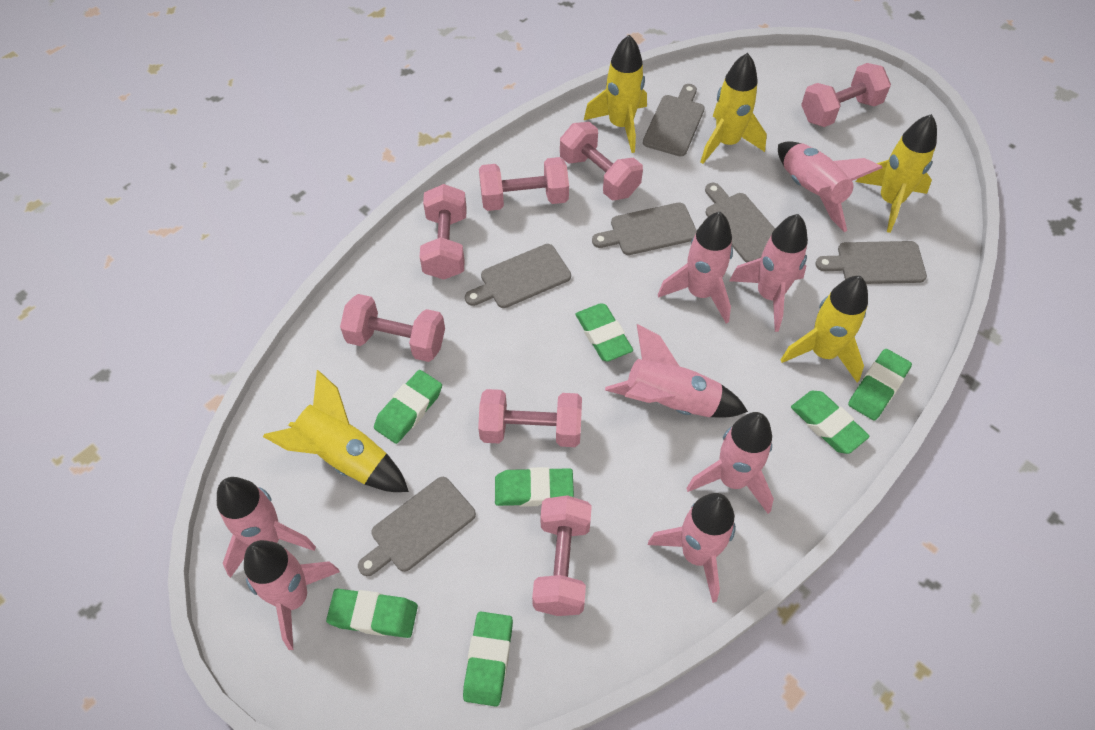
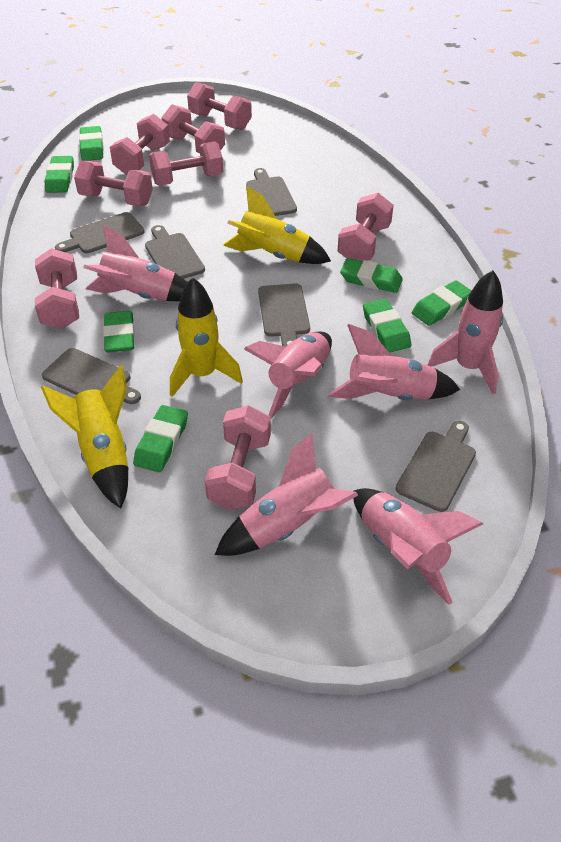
pink dumbbell: [340,294,445,362] [420,184,467,280] [478,389,582,447] [479,157,569,211] [532,495,592,616] [560,122,643,200] [801,63,891,127] = 7 -> [35,248,79,329] [74,161,153,206] [110,114,170,175] [149,141,223,186] [161,104,225,154] [187,82,252,130] [205,405,271,510] [338,193,394,261] = 8
pink rocket: [217,477,316,578] [244,540,340,650] [605,324,748,417] [648,493,736,603] [658,212,733,324] [686,412,774,514] [729,214,808,332] [778,141,883,232] = 8 -> [83,225,188,301] [215,432,358,556] [244,332,332,418] [328,324,460,400] [353,488,483,604] [428,270,503,394] = 6
yellow rocket: [263,370,409,492] [584,35,647,153] [700,53,767,164] [781,276,868,382] [856,114,937,233] = 5 -> [41,365,128,508] [170,277,243,397] [223,186,331,264] = 3

